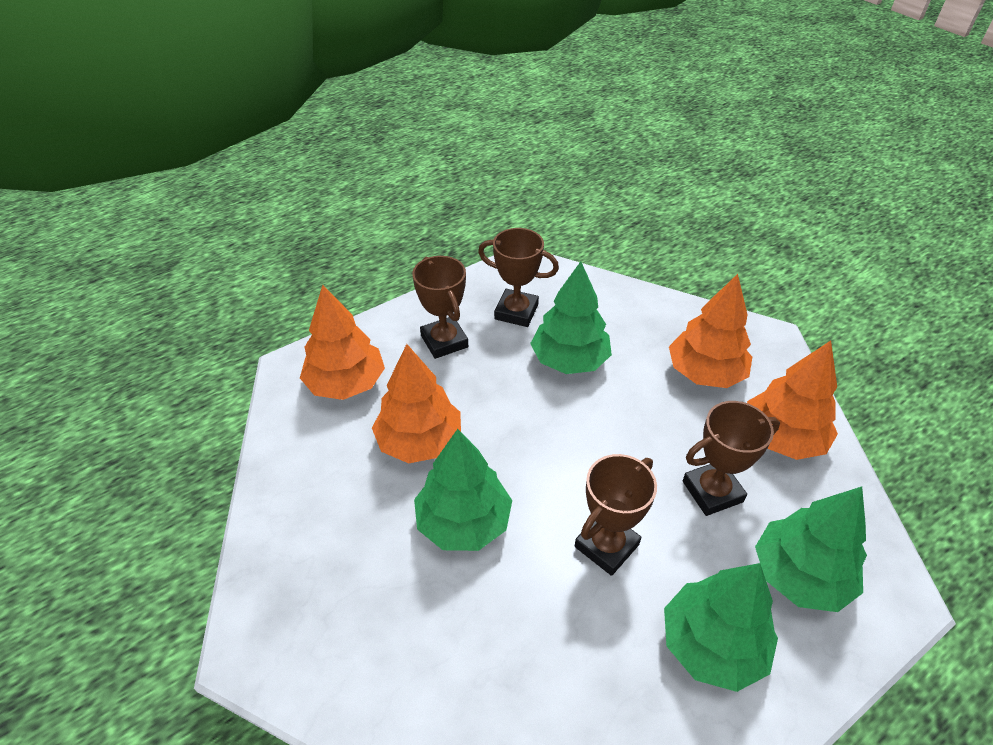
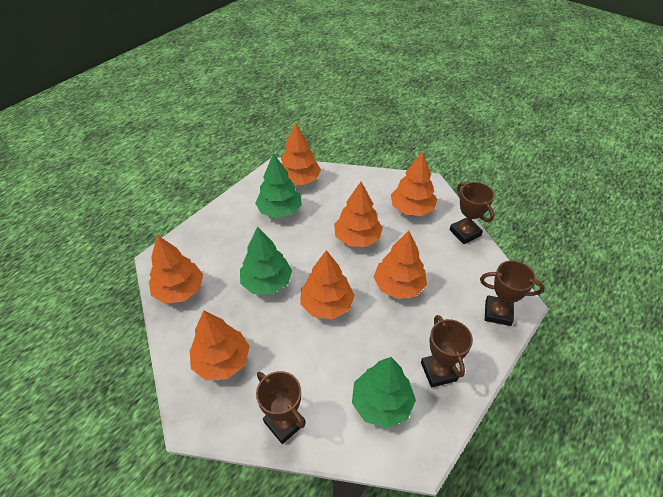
green tree: [414,429,512,551] [530,261,612,374] [664,563,778,692] [755,486,867,612] = 4 -> [240,227,292,295] [255,153,302,218] [352,357,416,429] = 3
orange tree: [300,285,385,400] [372,344,461,463] [669,274,752,388] [747,341,838,460] = 4 -> [149,235,203,304] [190,311,250,381] [281,123,321,185] [300,250,355,319] [334,182,383,247] [374,231,427,299] [391,152,437,216] = 7

